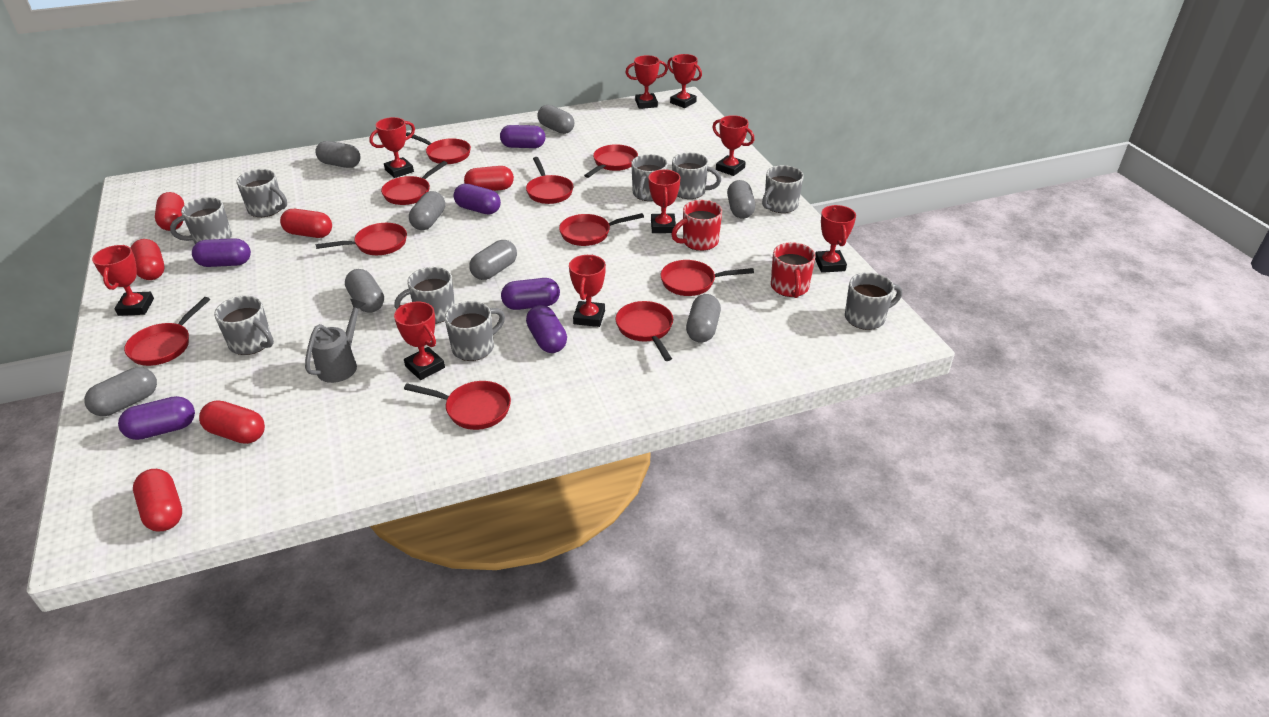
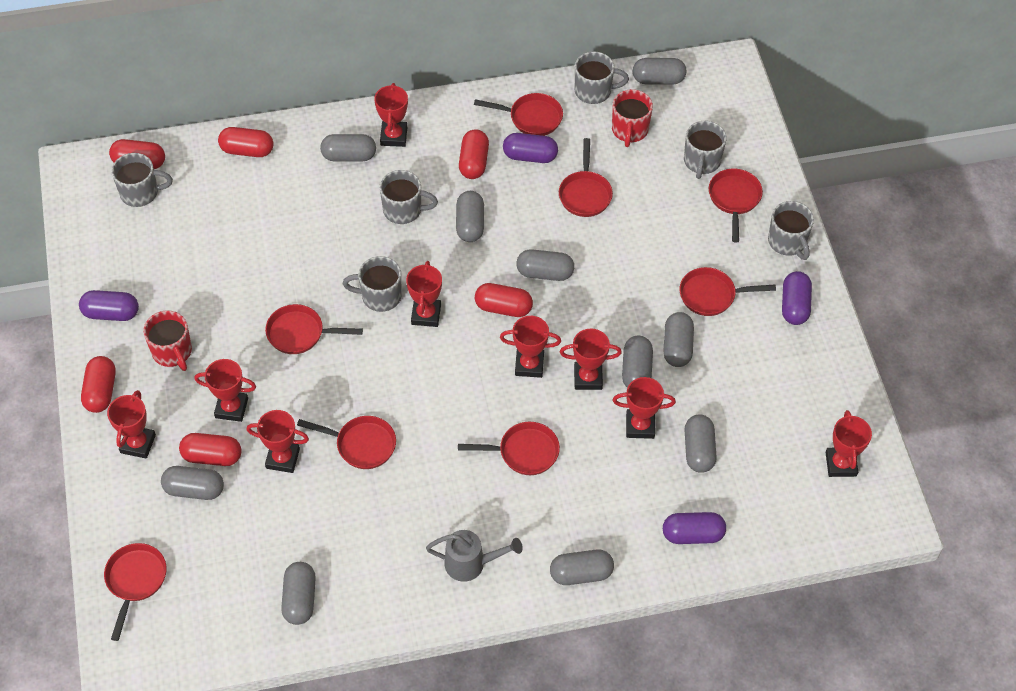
grey capsule: [84,367,157,416] [315,141,360,168] [345,269,384,313] [409,191,445,230] [470,240,517,280] [537,105,574,134] [686,294,721,342] [727,180,755,219] = 8 -> [161,466,224,500] [281,562,316,625] [320,134,376,162] [456,191,484,242] [516,249,574,281] [550,550,614,585] [622,336,653,388] [633,58,687,85] [664,312,694,367] [684,415,717,473] = 10
grey mug: [170,197,232,244] [214,296,274,355] [236,169,287,217] [394,267,455,324] [445,301,505,361] [631,154,668,201] [672,152,721,199] [762,165,804,213] [845,272,902,330] = 9 -> [111,153,173,207] [343,256,401,312] [380,170,438,224] [575,52,629,104] [684,121,727,179] [768,201,814,260] = 6
purple capsule: [118,396,195,440] [192,238,251,267] [454,184,501,215] [500,125,545,148] [501,278,560,310] [526,305,567,353] = 6 -> [79,290,139,321] [503,133,558,163] [663,512,726,544] [782,271,812,325] = 4
red pan: [124,297,210,366] [316,223,407,255] [381,161,447,205] [404,381,511,430] [406,132,471,164] [526,157,573,204] [559,213,644,246] [584,144,638,178] [616,301,673,361] [661,260,754,296] = 10 -> [104,543,167,641] [265,304,363,354] [297,416,396,469] [458,422,560,475] [474,93,563,136] [559,138,613,217] [680,267,776,316] [709,169,763,243] = 8

